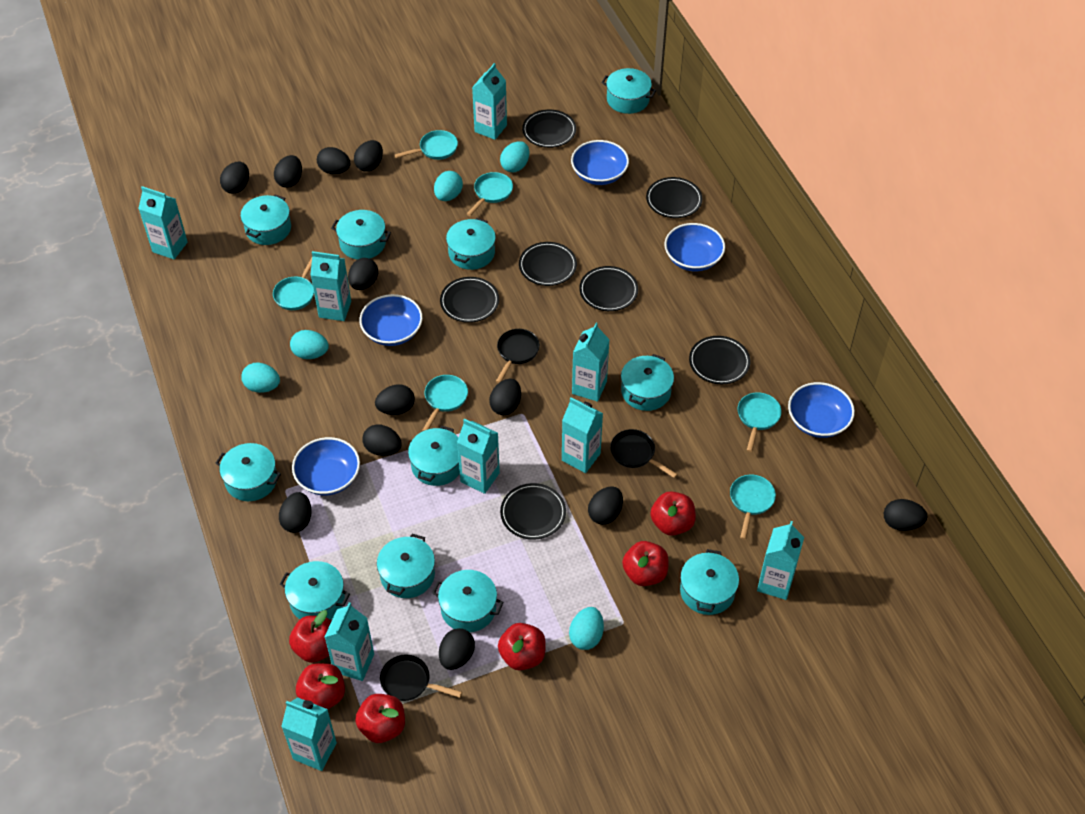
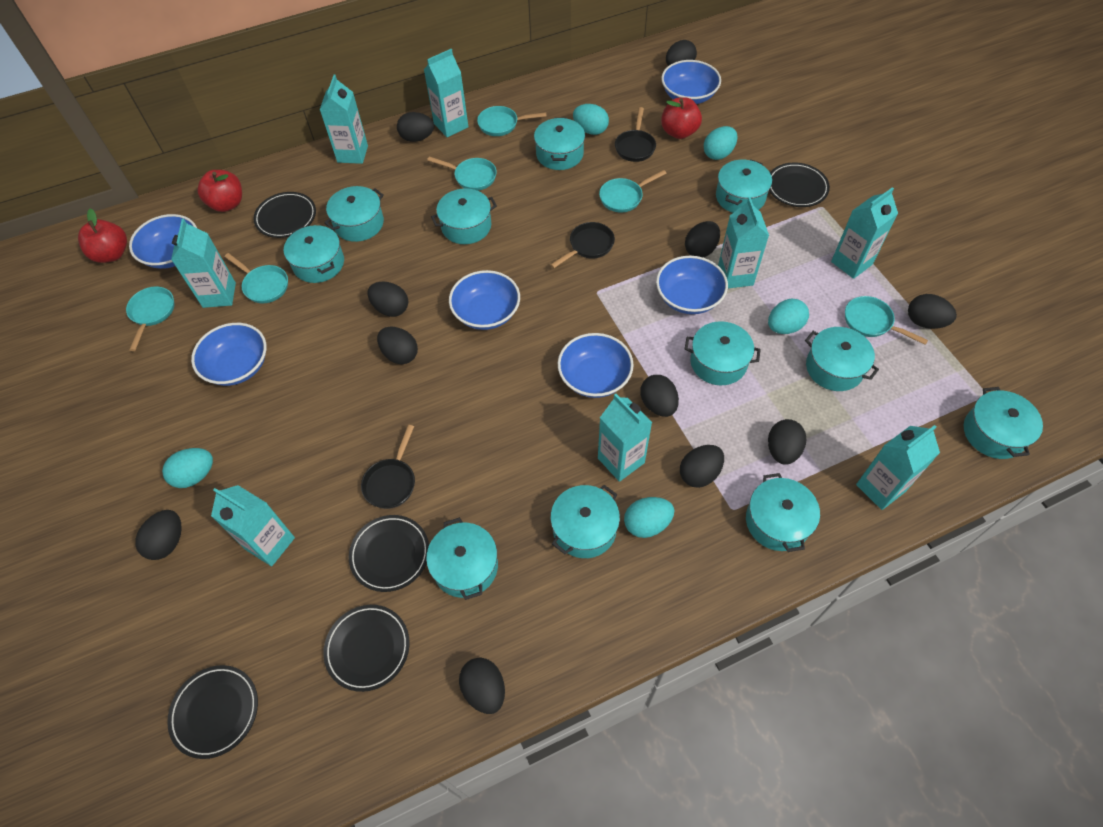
black egg: [220,161,249,194] [274,155,302,188] [279,492,312,533] [317,147,350,174] [348,258,378,290] [354,140,383,172] [362,424,402,456] [375,384,415,415] [439,628,475,670] [489,379,521,416] [588,486,623,525] [884,499,927,531] = 12 -> [135,510,182,560] [367,282,408,317] [377,326,418,364] [397,112,434,142] [459,658,505,714] [640,375,679,417] [666,40,697,66] [680,445,724,488] [685,221,720,257] [768,419,806,465] [908,294,957,329] = 11
black plate: [440,277,499,323] [500,483,566,540] [519,242,577,286] [522,110,576,148] [579,266,638,311] [646,177,702,218] [689,336,750,384] = 7 -> [167,665,258,759] [253,192,316,238] [323,605,410,692] [349,515,429,592] [769,162,830,207] = 5
blue bowl: [292,437,360,495] [359,294,423,346] [571,140,629,185] [664,223,725,272] [788,382,855,438] = 5 -> [129,214,197,269] [191,323,267,386] [449,270,520,330] [558,333,634,398] [656,256,728,314] [661,60,721,104] = 6
red apple: [289,610,331,663] [296,663,345,709] [355,694,405,743] [498,623,546,671] [622,541,669,586] [650,491,696,536] = 6 -> [78,209,127,263] [197,170,242,212] [661,97,702,139] = 3
turquoise carton: [138,186,188,259] [281,697,337,771] [311,251,351,321] [325,603,374,681] [457,419,500,494] [472,63,507,140] [562,398,603,473] [572,323,610,402] [757,521,804,600] = 9 -> [171,219,236,308] [211,485,295,566] [320,75,368,164] [424,49,468,137] [598,394,652,482] [718,197,769,288] [831,187,898,279] [856,425,940,510] = 8

